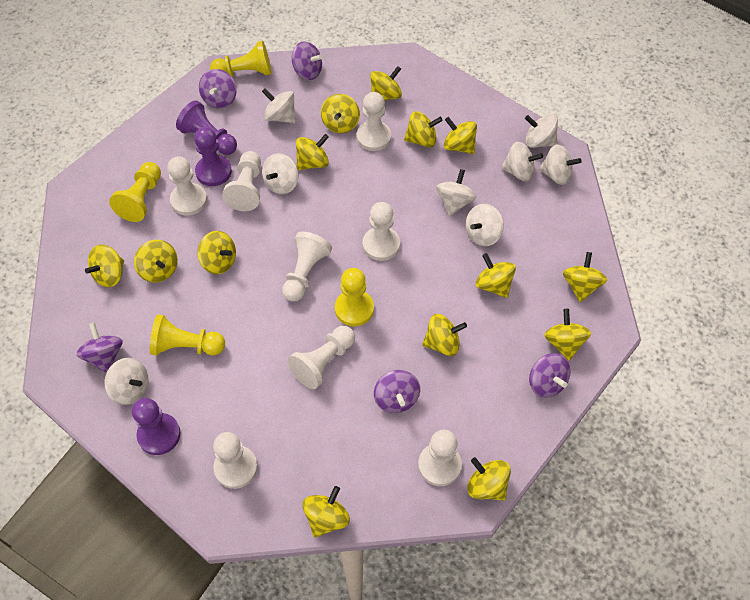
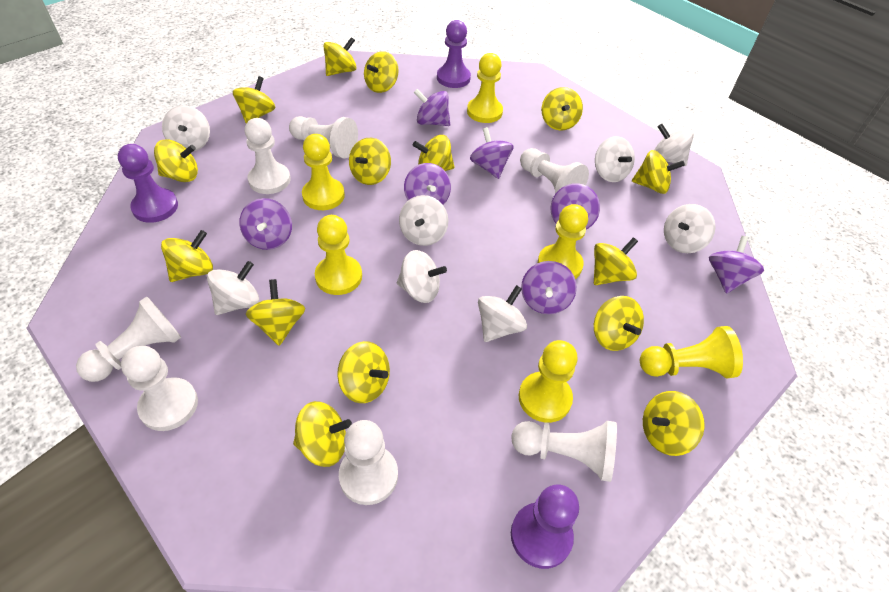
purple spinning top: [76,323,123,373] [199,69,237,108] [292,41,323,80] [374,370,420,413] [529,353,571,397] = 5 -> [239,198,292,250] [404,163,451,205] [414,89,450,126] [470,127,514,179] [521,261,577,314] [551,183,600,229] [709,236,764,294] = 7
white pawn: [167,156,207,216] [213,432,258,489] [222,151,261,211] [282,231,332,302] [288,326,355,389] [356,92,391,151] [363,202,400,261] [418,430,462,486] = 8 -> [76,296,181,382] [121,346,198,431] [245,118,291,194] [289,116,358,158] [339,420,398,505] [511,421,617,482] [520,148,589,194] = 7
yellow pawn: [109,162,161,222] [150,314,225,355] [210,41,271,77] [335,268,374,326] = 4 -> [302,134,345,210] [315,215,362,295] [467,53,503,123] [519,340,578,423] [538,204,588,279] [640,326,743,378] = 6
yellow spinning top: [85,244,124,287] [134,240,178,282] [197,231,236,274] [296,134,329,170] [302,486,350,538] [321,94,360,133] [370,66,402,101] [404,111,443,148] [422,314,467,356] [444,117,477,154] [467,457,511,501] [476,253,516,298] [544,309,591,361] [563,252,607,302] = 14 -> [154,140,198,182] [161,230,213,282] [233,76,275,124] [246,279,305,346] [293,401,352,467] [324,37,356,76] [337,341,390,403] [349,138,391,185] [364,51,399,93] [413,135,455,171] [542,87,583,131] [594,237,638,285] [594,296,644,351] [632,150,685,194] [643,391,705,456] = 15

